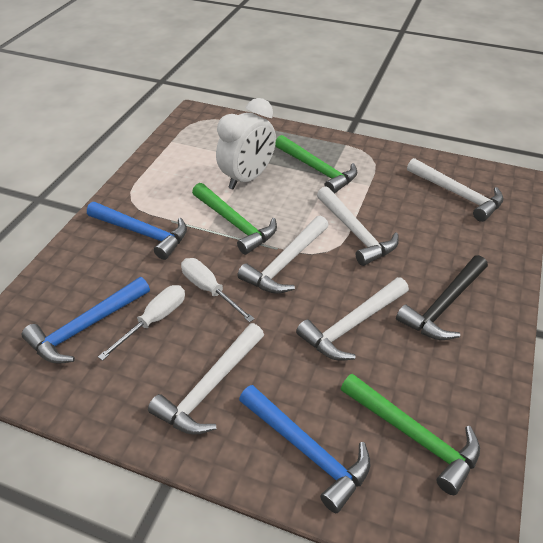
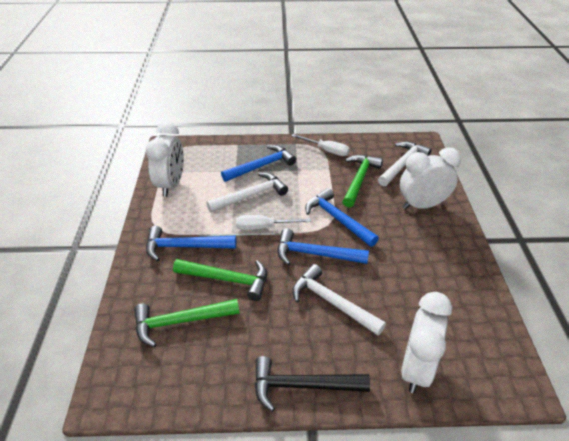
blue hammer: [22,277,150,364] [87,202,187,260] [239,385,370,513] = 3 -> [146,226,236,261] [221,145,296,182] [278,228,369,265] [305,188,379,247] = 4
white clock: [216,98,276,190] = 1 -> [146,122,184,197] [400,147,461,210] [401,292,452,394] = 3
white hammer: [148,323,264,435] [237,216,329,294] [296,277,409,361] [317,186,399,266] [407,158,504,222] = 5 -> [206,172,288,213] [292,264,386,336] [378,141,432,186] = 3

